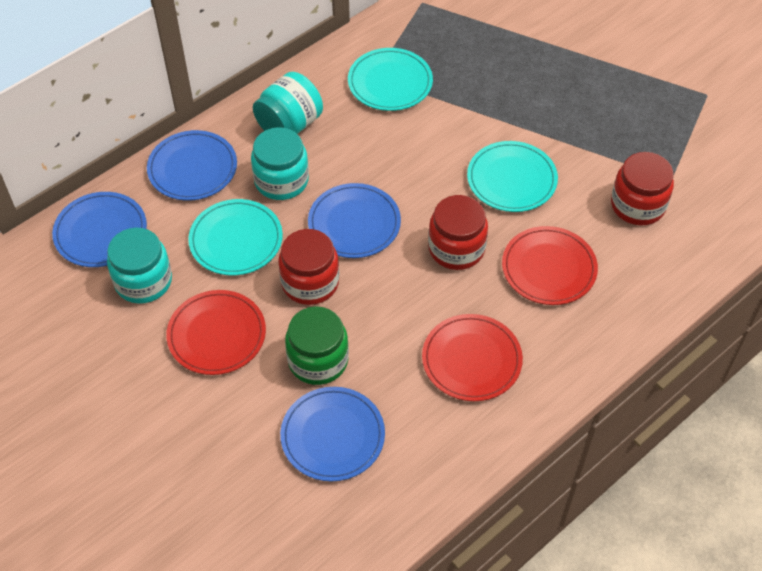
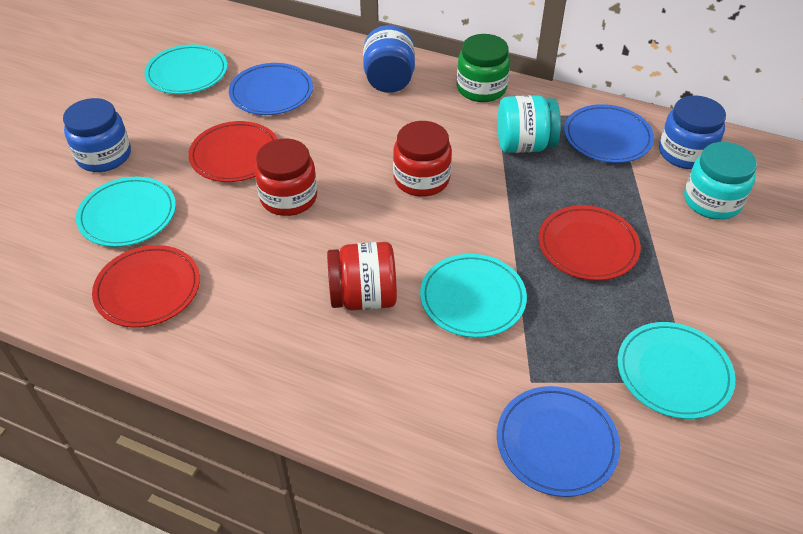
blue jar: none = 0 -> [63,98,131,172] [363,25,415,93] [659,95,726,169] = 3
blue plate: [52,192,147,267] [147,130,237,201] [280,387,385,481] [308,183,401,258] = 4 -> [229,63,313,115] [497,386,620,497] [564,104,654,163] = 3
turquoise jar: [107,228,172,304] [251,127,309,200] [253,72,323,134] = 3 -> [497,95,561,153] [684,142,757,219] = 2
turquoise plate: [188,199,283,275] [348,48,433,111] [467,141,558,212] = 3 -> [76,177,176,247] [144,44,227,94] [420,254,527,338] [618,322,735,419] = 4

